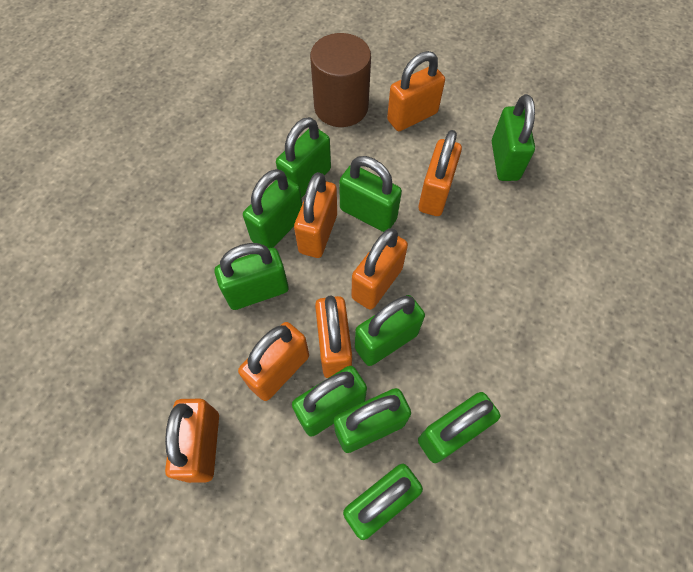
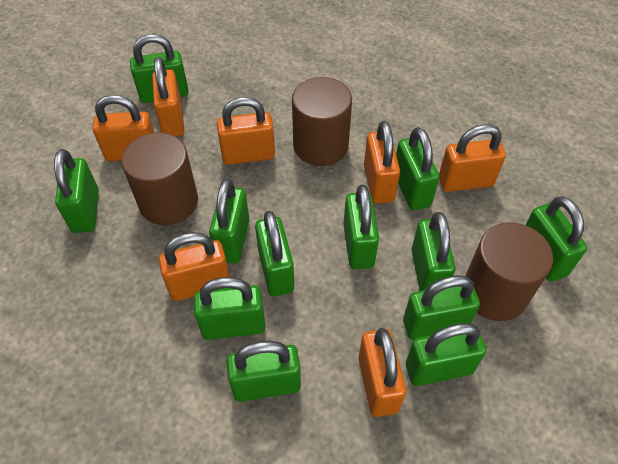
brown cylinder: [310,33,371,127] = 1 -> [121,132,198,225] [292,77,352,166] [465,223,553,321] = 3
green padlock: [215,243,289,310] [243,169,302,248] [276,117,331,198] [292,366,367,437] [333,388,411,453] [339,156,402,232] [343,464,423,540] [355,295,425,366] [418,392,500,463] [492,94,535,181] = 10 -> [54,149,99,233] [130,34,189,103] [194,277,265,340] [209,179,249,264] [226,341,301,402] [255,211,294,297] [343,184,379,269] [396,127,440,210] [403,275,480,340] [406,323,486,386] [412,212,456,291] [525,196,587,282] = 12

